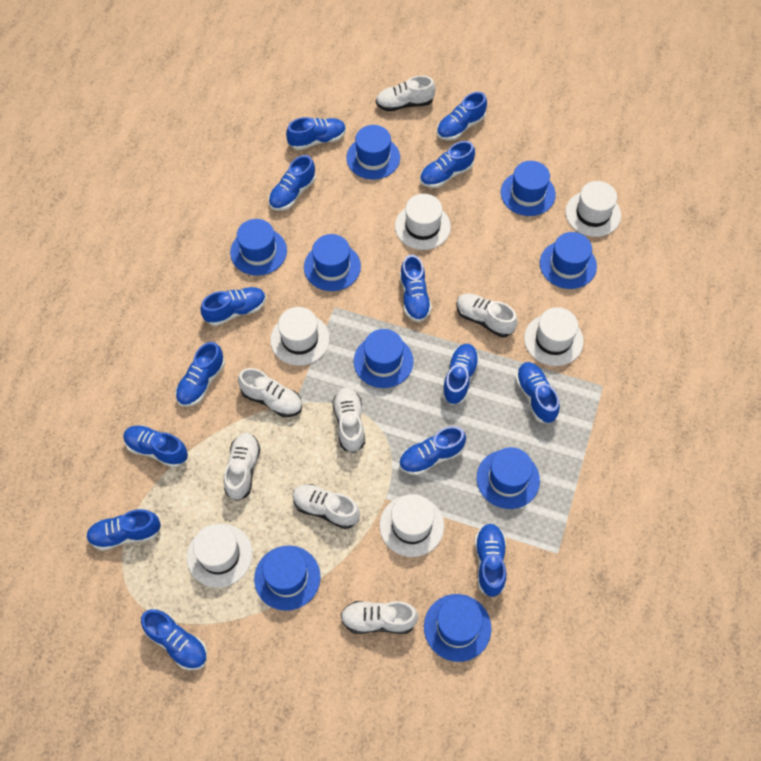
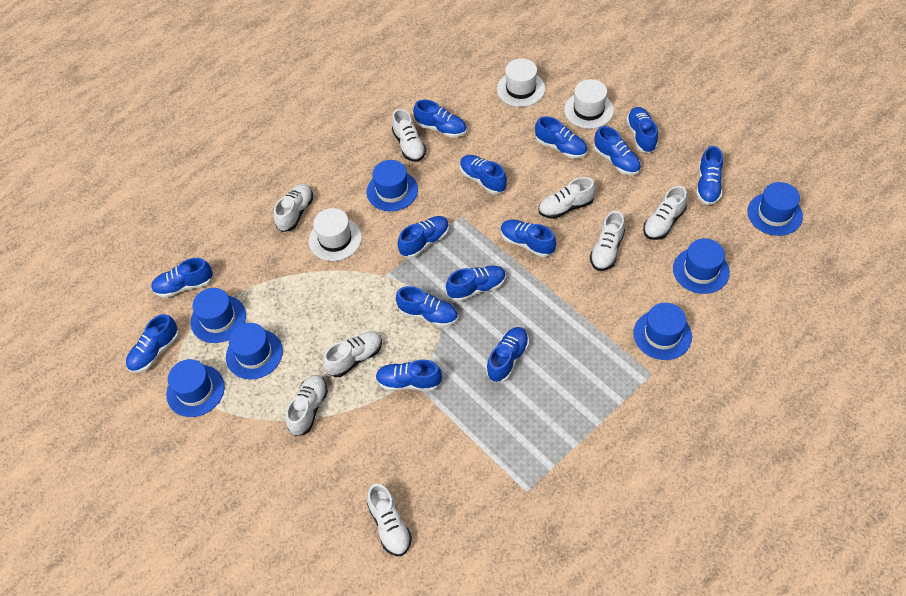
blue hat: [230,219,287,276] [254,546,321,611] [304,234,361,291] [346,125,400,179] [354,329,413,388] [424,594,492,662] [477,447,540,509] [501,161,556,216] [540,232,597,289] = 9 -> [166,359,225,417] [191,288,246,343] [226,323,283,380] [367,160,418,211] [633,303,692,360] [673,239,730,294] [748,182,803,236] = 7
white hat: [187,524,253,588] [270,307,330,366] [380,494,444,557] [395,194,451,250] [524,307,584,366] [565,181,621,237] = 6 -> [309,208,362,261] [497,58,545,107] [564,79,614,129] = 3
white shoe: [224,433,260,501] [238,368,302,417] [292,484,360,529] [332,388,365,453] [341,601,419,634] [376,75,435,111] [456,294,518,337] = 7 -> [274,184,313,232] [286,375,328,436] [323,331,382,377] [367,484,412,556] [392,109,426,162] [539,177,596,219] [590,211,625,271] [643,186,687,240] = 8

